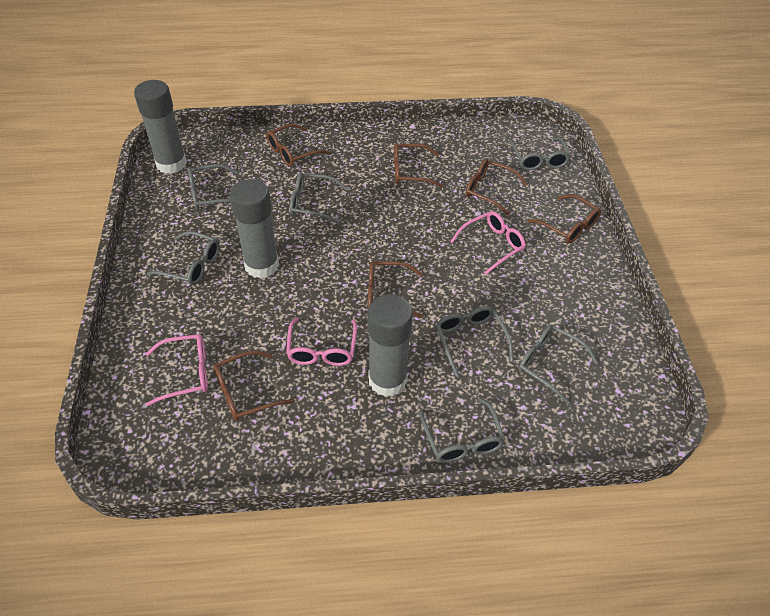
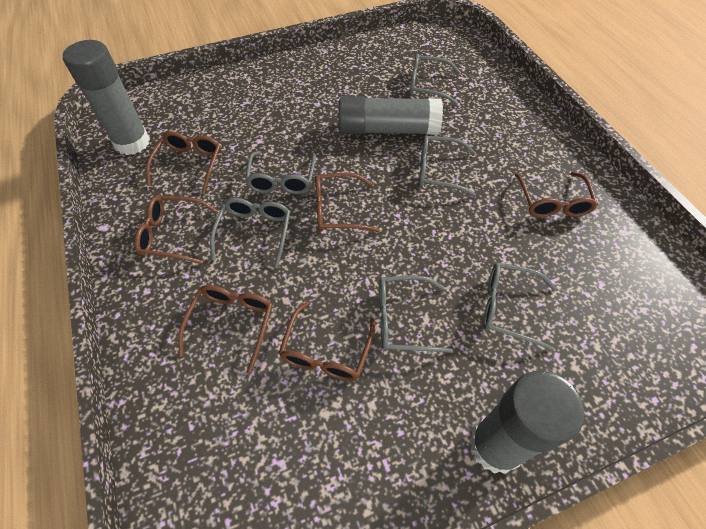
grey glasses: [147,231,220,285] [188,164,238,210] [290,173,348,224] [419,397,505,463] [436,306,514,376] [509,138,571,170] [519,325,598,404] = 7 -> [210,198,290,268] [245,151,316,194] [379,275,453,353] [410,54,461,105] [419,135,476,197] [483,262,556,351] = 6
pink glasses: [146,334,208,406] [286,317,357,366] [450,211,526,275] = 3 -> none = 0

